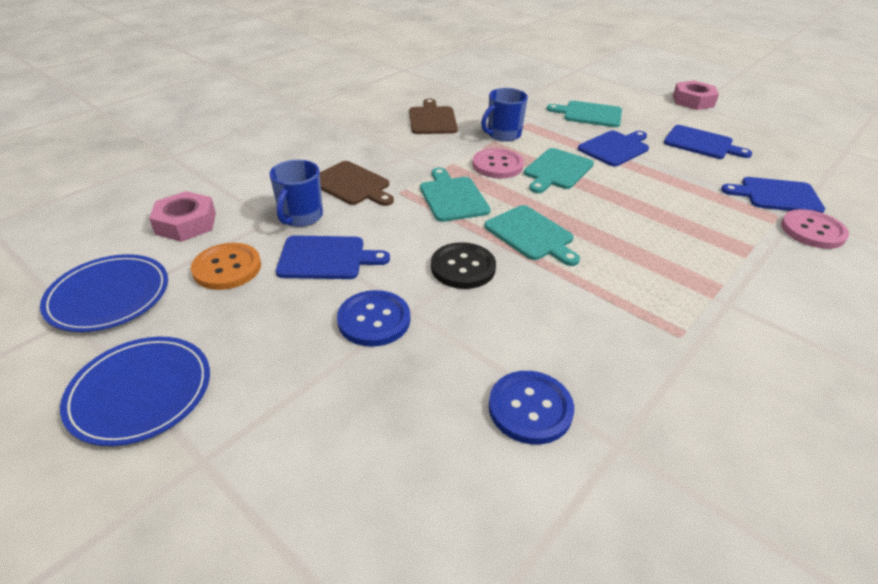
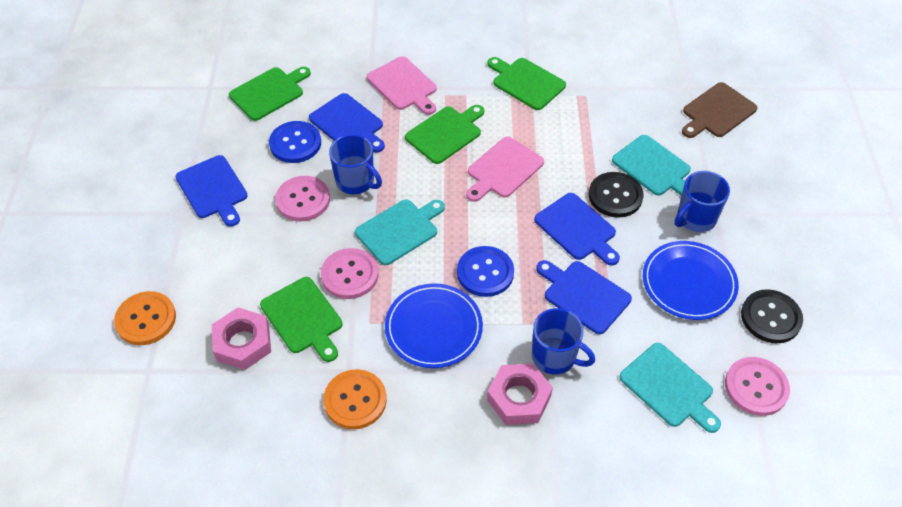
black button: [431,242,496,289] = 1 -> [589,172,643,217] [741,289,803,343] = 2
blue mug: [269,160,323,227] [481,88,528,142] = 2 -> [329,134,382,195] [532,308,595,375] [674,171,730,232] = 3
brown cutting board: [320,161,394,206] [409,99,458,134] = 2 -> [682,82,758,138] = 1
green cutting board: none = 0 -> [229,67,311,121] [260,277,343,362] [405,105,484,164] [487,57,566,110] = 4
orange button: [191,243,261,290] = 1 -> [114,291,176,345] [323,369,387,429] = 2
pink button: [472,148,524,179] [781,209,849,249] = 2 -> [275,176,330,221] [321,248,379,299] [725,357,790,416] = 3
pink cutting board: none = 0 -> [367,56,437,115] [466,137,544,202] = 2
turquoise cutting board: [420,168,491,222] [484,205,580,266] [524,148,594,193] [547,101,622,127] = 4 -> [355,199,445,265] [612,135,691,196] [620,343,721,433] = 3

